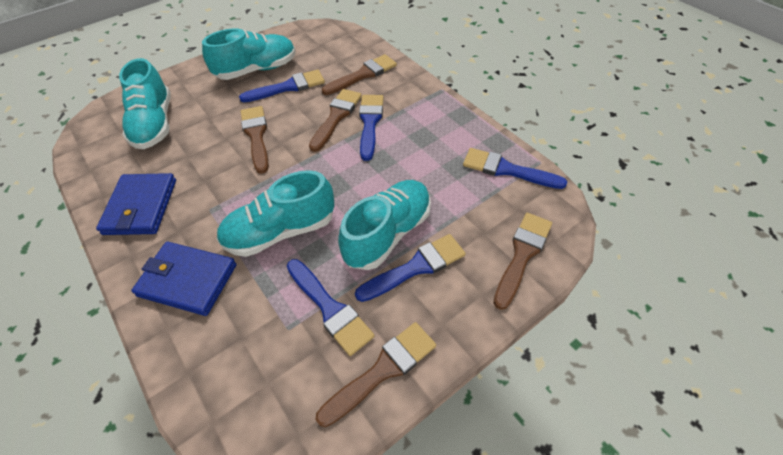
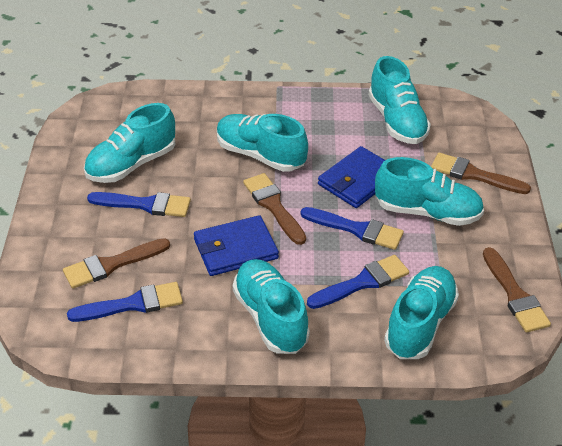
blue brush: [239,69,325,103] [287,259,375,356] [355,234,466,302] [359,95,384,161] [463,148,567,189] = 5 -> [67,282,183,322] [87,192,191,217] [301,207,404,250] [307,255,409,309] = 4
brown brush: [241,106,269,174] [309,89,362,152] [316,322,436,427] [322,54,397,95] [493,213,552,310] = 5 -> [63,238,170,289] [243,173,306,245] [431,153,531,194] [483,247,551,333] = 4
turquoise shoe: [119,58,171,149] [202,28,296,80] [217,170,335,257] [338,180,431,270] = 4 -> [84,103,175,183] [217,114,308,172] [233,259,310,354] [368,56,431,144] [375,157,484,226] [384,266,459,359] = 6

